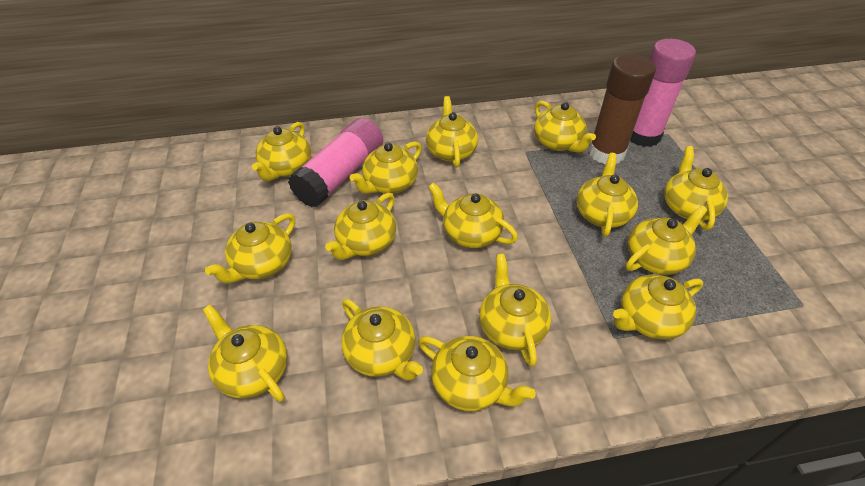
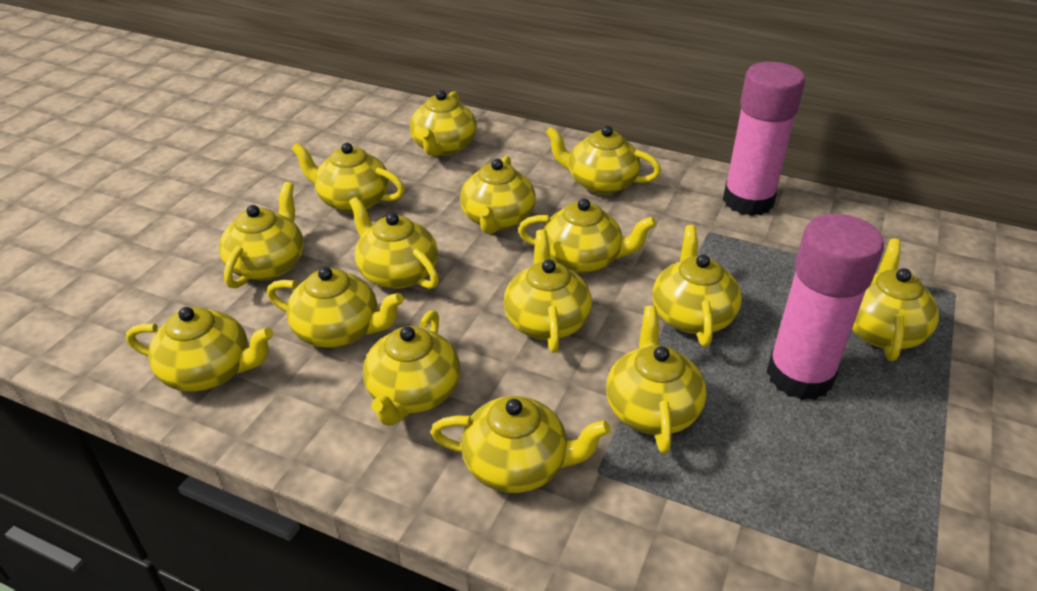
brown glue stick: [588,54,656,164] = 1 -> none = 0

